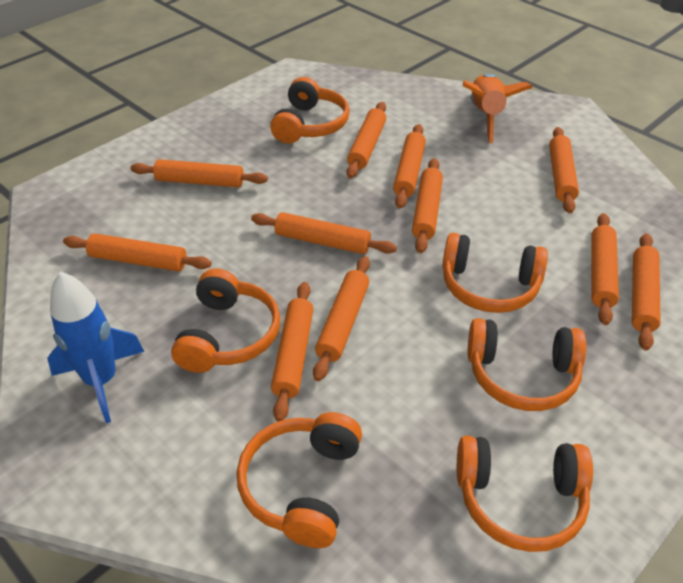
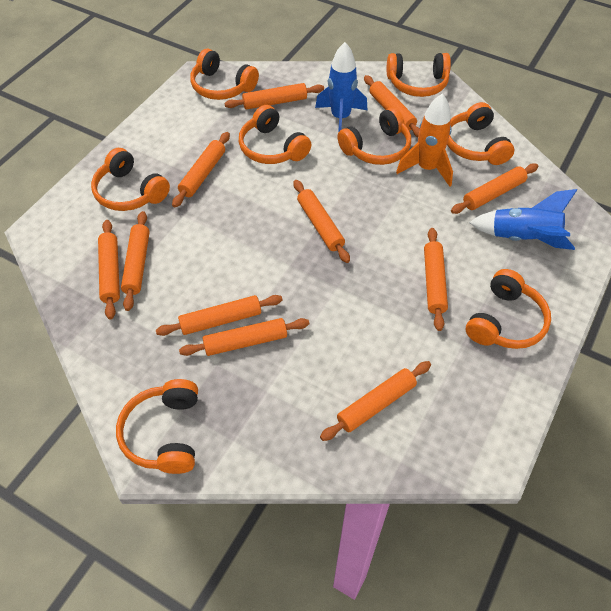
blue rocket: [47,272,145,423] = 1 -> [315,42,368,133] [469,189,577,250] = 2
orange headphones: [171,269,281,373] [237,412,362,548] [270,77,350,144] [442,233,548,313] [457,436,593,552] [468,318,586,411] = 6 -> [91,148,170,211] [116,379,198,474] [190,48,259,100] [239,105,312,164] [338,107,411,165] [387,53,451,97] [447,102,514,165] [466,269,551,349] = 8

